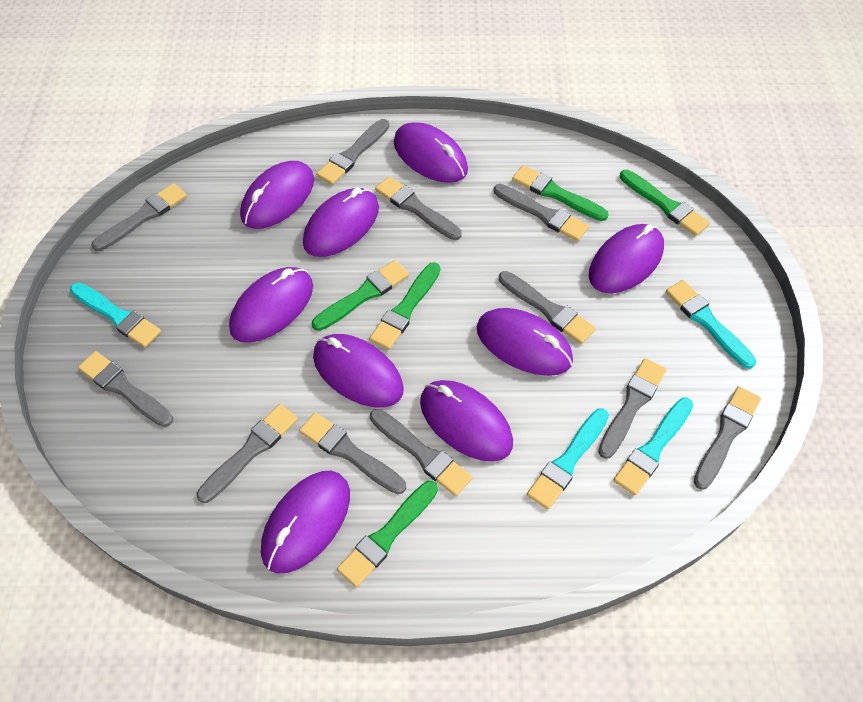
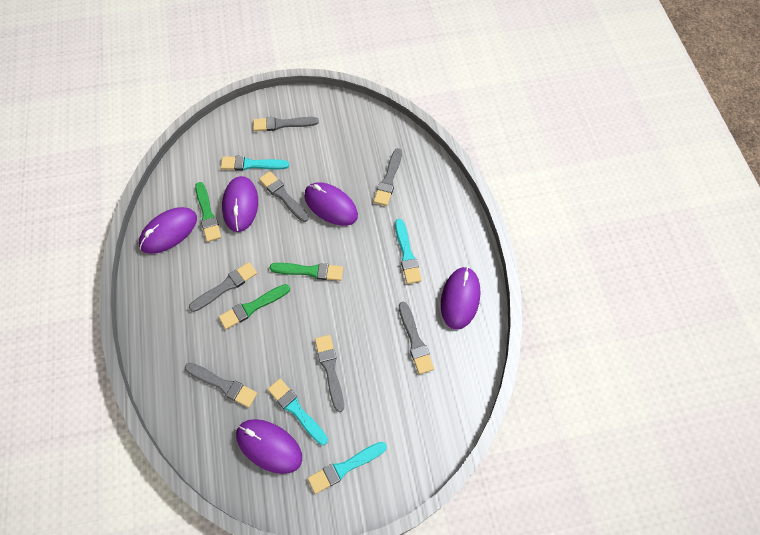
green brush: [312,260,409,331] [337,481,438,587] [369,262,440,350] [512,165,609,221] [620,170,710,236] = 5 -> [195,182,221,242] [219,284,290,329] [270,263,343,281] = 3
grey brush: [78,351,173,427] [92,183,187,251] [196,404,298,503] [299,412,406,494] [316,119,389,185] [370,409,472,496] [375,176,462,240] [494,184,589,241] [499,271,596,344] [598,358,666,459] [694,386,761,490] = 11 -> [185,363,257,408] [189,262,257,312] [253,117,319,131] [259,171,309,222] [315,335,344,412] [374,148,402,206] [399,302,434,374] = 7
purple mouse: [229,267,313,343] [240,161,314,229] [261,471,350,574] [303,188,379,257] [313,334,404,408] [394,122,468,183] [420,380,513,462] [476,308,573,376] [589,224,664,293] = 9 -> [139,207,197,254] [222,176,258,232] [236,419,302,474] [304,182,358,226] [441,267,480,330] = 5

